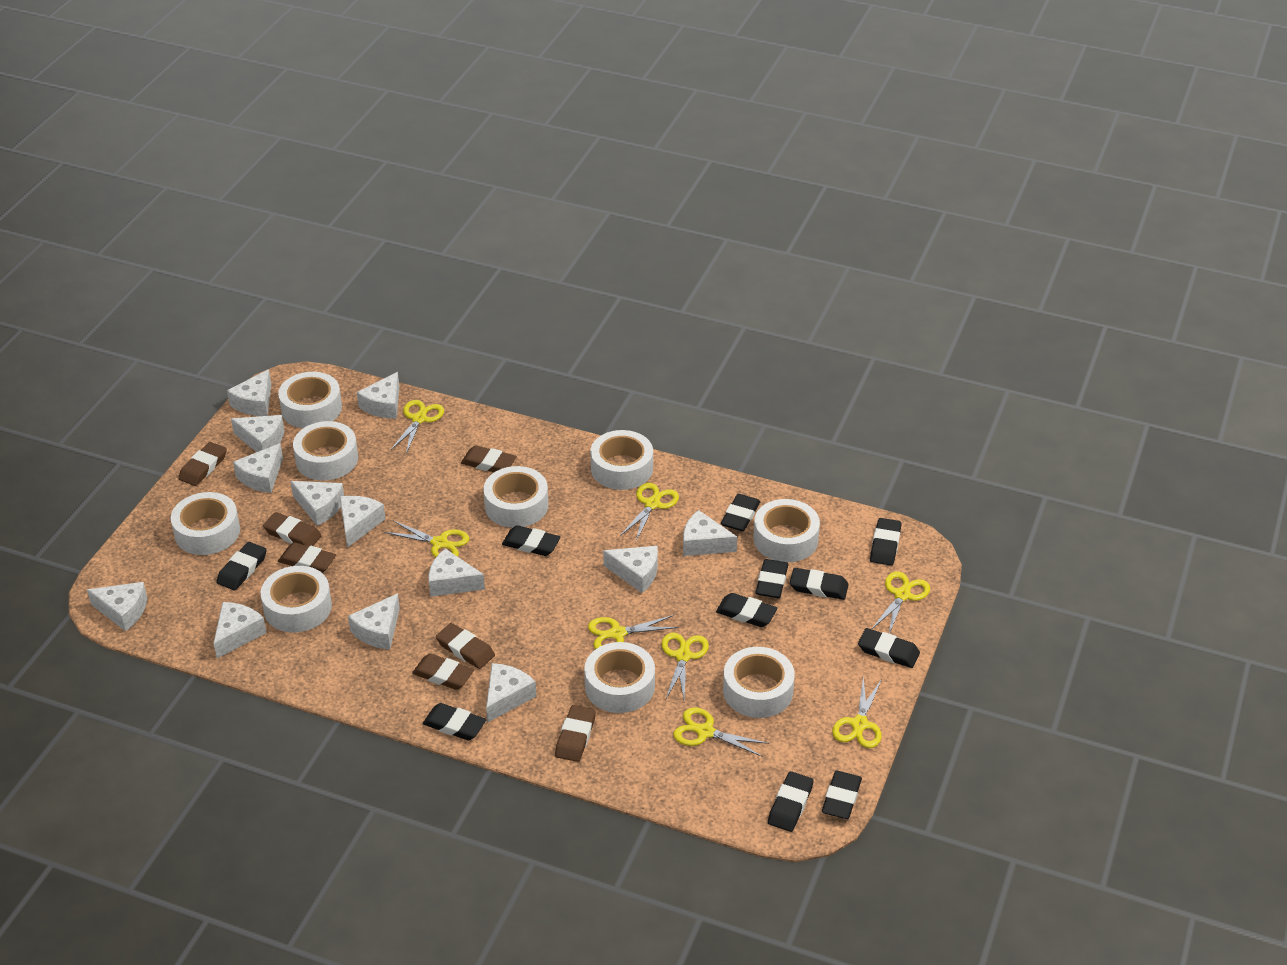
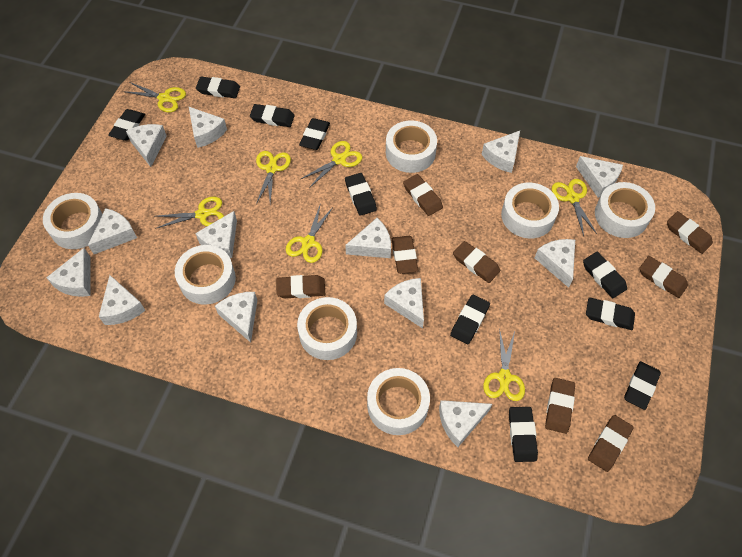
black eraser: [217,542,267,590] [423,703,486,740] [502,525,561,556] [716,593,777,627] [721,494,760,531] [756,559,788,598] [768,771,814,832] [790,568,849,600] [822,771,862,819] [858,628,920,668] [870,518,902,566] = 11 -> [108,109,145,140] [196,77,240,98] [250,104,295,127] [299,118,330,150] [345,173,377,216] [450,294,490,344] [509,407,538,462] [583,252,627,298] [586,297,635,330] [624,361,661,410] = 10
brown eraser: [178,442,227,486] [263,512,322,546] [278,542,336,573] [412,653,474,690] [436,623,495,669] [461,445,517,472] [555,705,596,762] = 7 -> [276,275,325,298] [392,236,418,274] [403,174,443,216] [453,241,500,283] [545,378,575,434] [588,415,634,472] [639,256,688,298] [667,211,713,254] = 8
white tape: [171,492,240,555] [261,566,332,633] [278,372,342,428] [293,421,358,481] [483,466,548,528] [584,642,655,713] [591,430,653,490] [723,647,795,718] [753,499,820,562] = 9 -> [43,193,102,249] [175,245,236,305] [297,297,357,360] [367,368,430,435] [386,120,437,173] [501,183,559,238] [595,182,655,238] = 7
yellow scissors: [384,520,469,558] [391,400,444,454] [588,615,679,649] [620,483,679,541] [661,633,709,701] [673,707,769,757] [832,675,882,748] [872,572,930,634] = 8 -> [123,82,186,112] [155,197,224,229] [256,151,291,204] [286,203,333,263] [301,141,362,188] [483,328,525,401] [552,179,597,236] = 7

